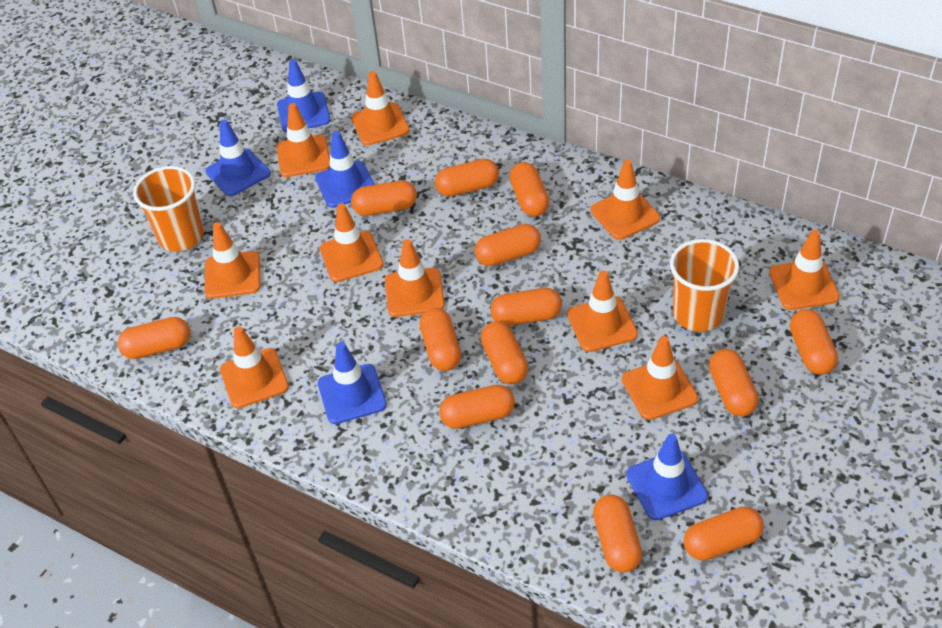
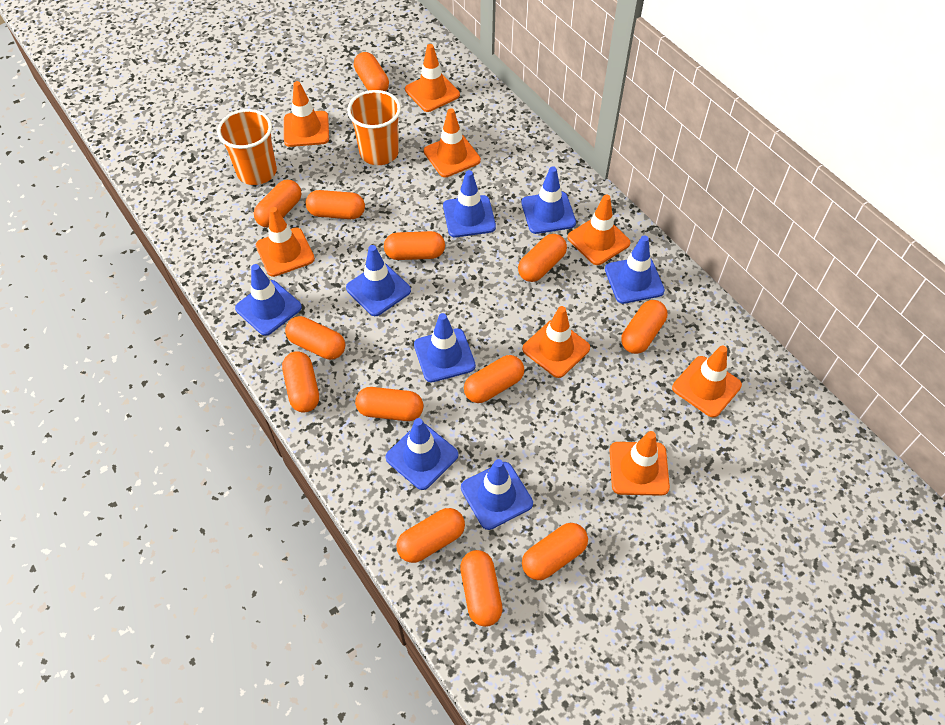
blue traffic cone: [206,119,270,196] [277,59,331,132] [315,131,375,208] [318,342,387,424] [626,434,708,520] = 5 -> [235,264,302,336] [346,245,411,316] [385,418,458,490] [414,313,476,382] [443,170,496,237] [461,459,533,530] [521,166,576,234] [605,235,665,304] = 8
orange traffic cone: [205,222,261,299] [220,326,289,408] [276,103,330,177] [320,203,383,282] [351,71,410,146] [385,239,445,317] [567,270,638,352] [591,160,660,240] [622,336,698,420] [769,230,840,310] = 10 -> [256,207,315,277] [284,81,329,147] [405,44,460,112] [424,108,481,177] [522,306,590,378] [567,195,631,265] [609,431,670,496] [672,345,742,418] = 8

